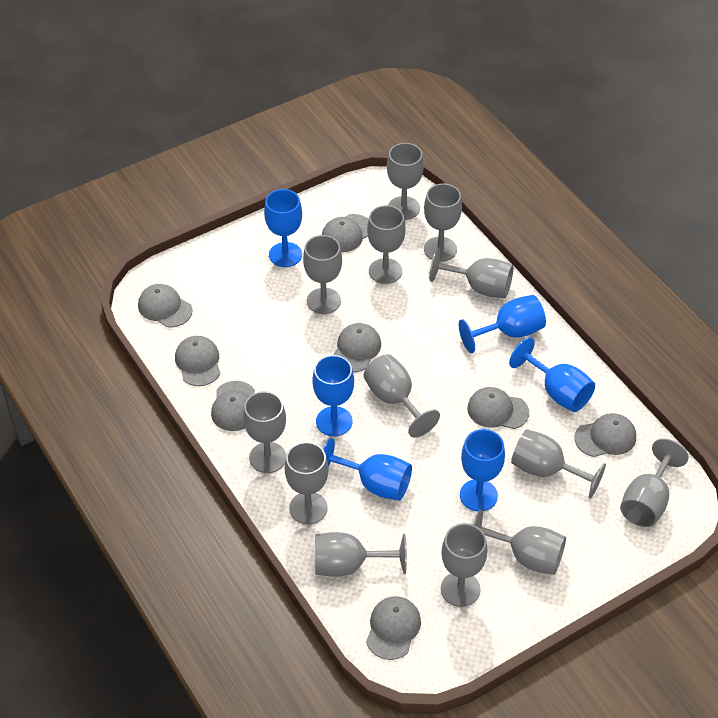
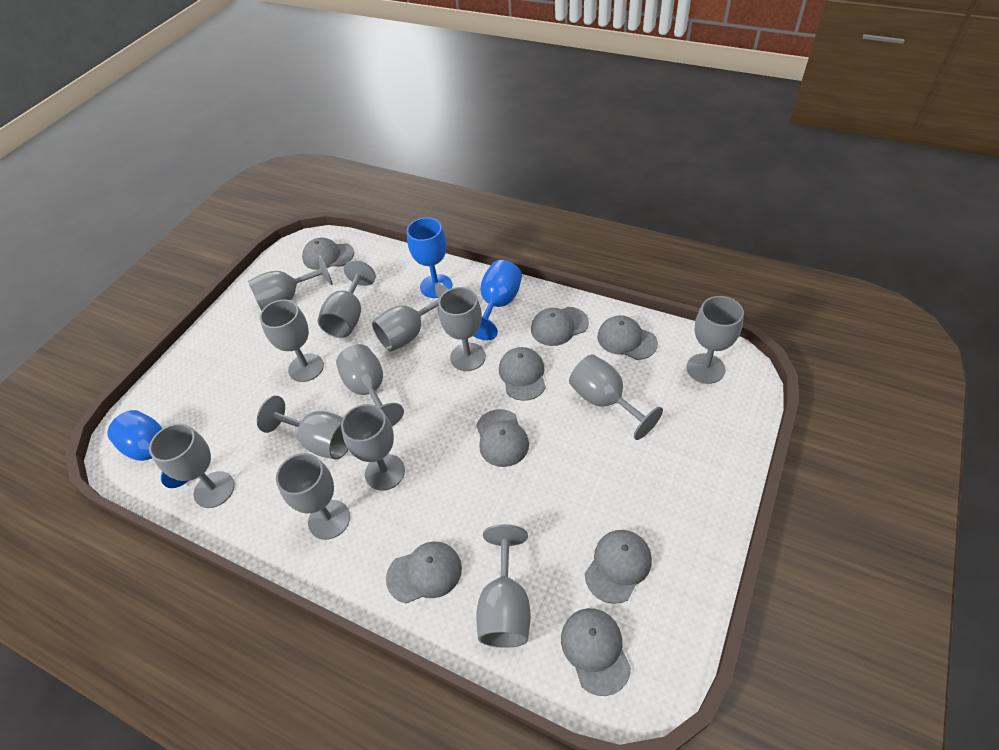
blue goblet: [264,189,302,267] [312,355,354,436] [323,438,412,501] [459,295,546,353] [460,429,505,511] [509,337,595,412] = 6 -> [107,410,188,488] [407,217,452,298] [474,260,522,340] = 3

